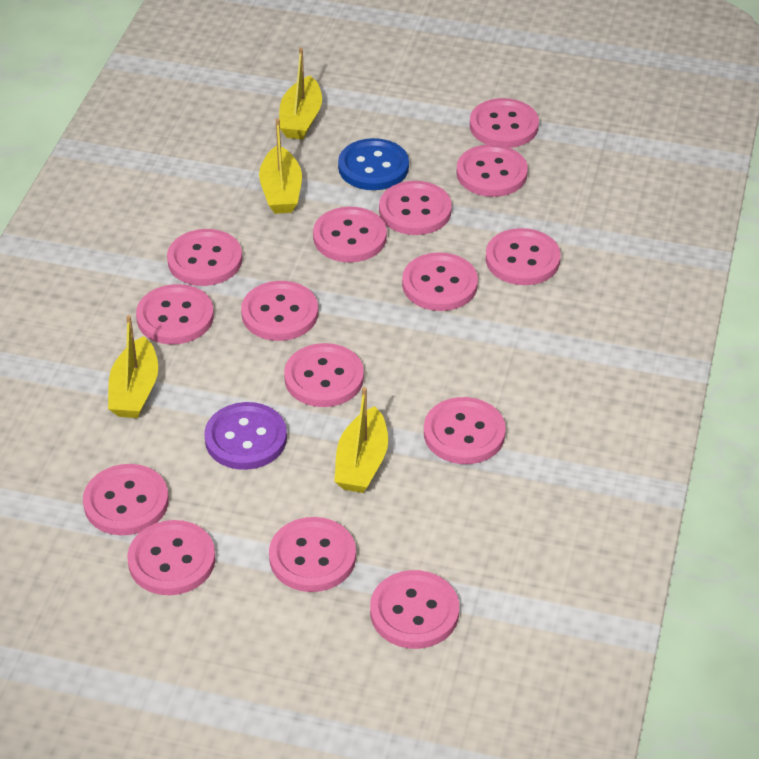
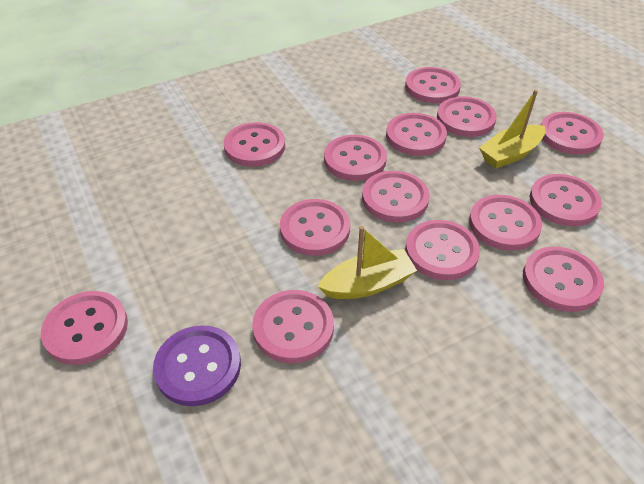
blue button: [338,138,409,190] = 1 -> none = 0
pink button: [83,464,169,535] [127,520,216,595] [136,284,214,345] [167,229,242,286] [241,281,318,341] [269,517,356,592] [284,343,364,407] [313,207,387,262] [370,570,459,649] [379,181,452,235] [402,252,478,311] [424,397,506,464] [456,144,528,197] [470,98,539,148] [486,228,561,285] = 15 -> [41,291,128,365] [224,122,285,167] [252,290,334,363] [280,199,350,256] [324,135,387,181] [362,171,430,222] [386,113,447,156] [405,67,461,103] [405,220,480,280] [437,96,497,137] [469,195,542,251] [523,247,604,312] [530,174,602,226] [541,112,604,155] = 14
yellow boat: [108,315,158,418] [259,119,302,214] [279,48,322,140] [334,387,388,493] = 4 -> [318,226,417,299] [479,90,545,169] = 2

